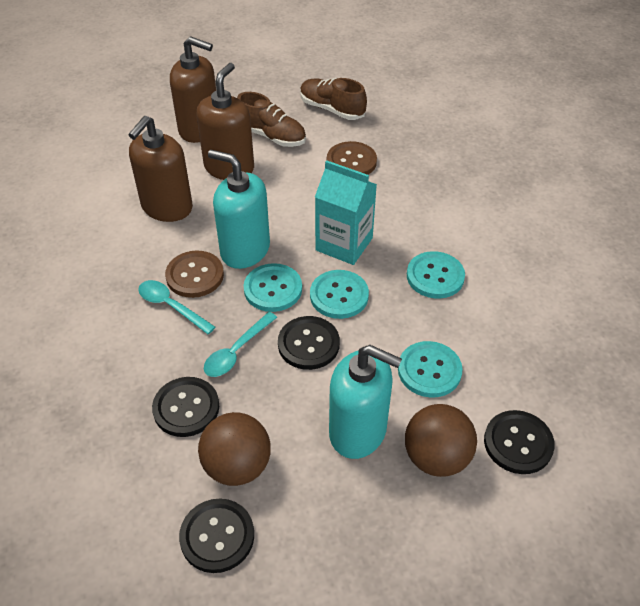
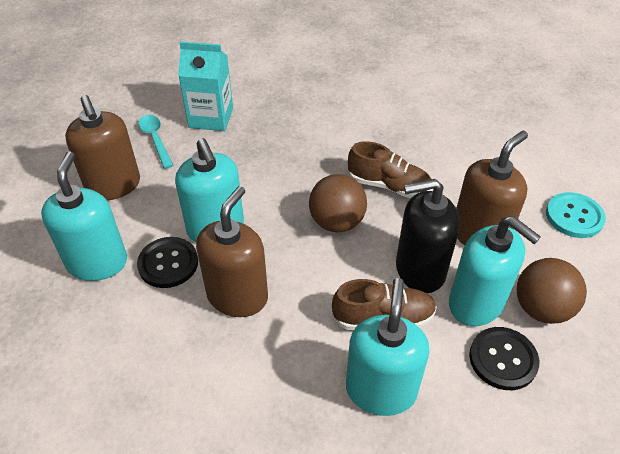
black button: [152,377,219,437] [179,499,254,573] [278,316,340,370] [484,410,555,474] = 4 -> [137,237,198,288] [469,327,539,390] = 2
black soap dispenser: none = 0 -> [396,179,460,293] = 1
brown button: [165,250,224,298] [327,141,377,175] = 2 -> none = 0
turquoise button: [244,263,302,312] [310,270,369,319] [398,341,463,398] [407,251,465,298] = 4 -> [546,192,606,238] = 1
turquoise soap dispenser: [208,150,270,269] [329,345,402,459] = 2 -> [41,151,127,281] [175,138,244,242] [346,278,430,416] [449,216,541,326] = 4
turquoise spoon: [138,280,215,334] [204,312,277,377] = 2 -> [138,115,174,169] = 1

